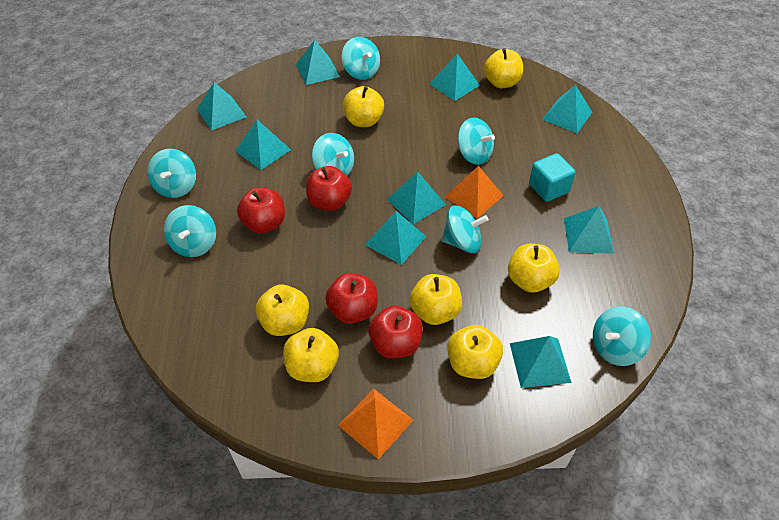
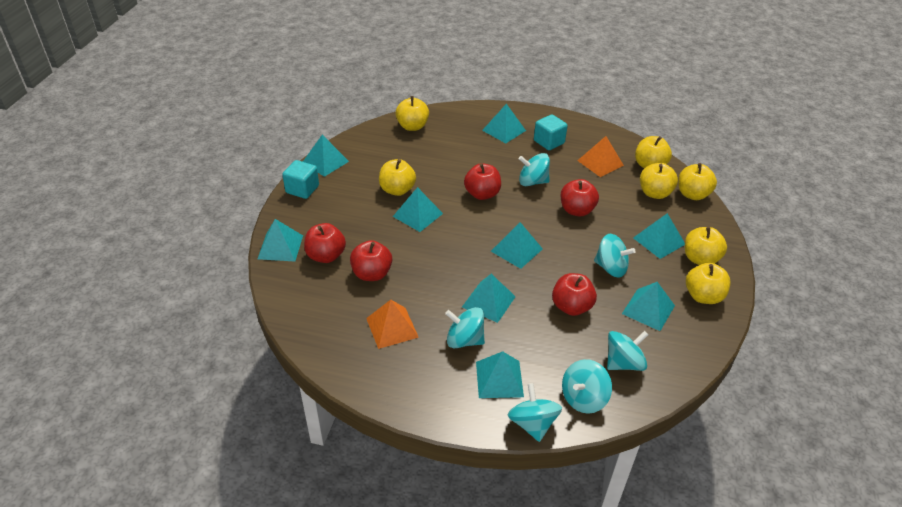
red apple: [237,187,285,233] [306,166,352,211] [325,273,378,324] [369,305,423,358] = 4 -> [304,223,346,263] [350,240,392,281] [464,163,501,200] [552,273,597,316] [561,179,599,217] = 5
turquoise cube: [529,153,576,202] = 1 -> [282,160,319,199] [534,114,568,150] = 2
turquoise spinning top: [147,149,196,198] [164,205,216,257] [312,133,354,176] [342,37,380,80] [441,205,488,253] [458,118,495,165] [593,307,651,366] = 7 -> [445,307,485,348] [508,383,562,442] [519,153,550,186] [562,359,612,414] [594,234,635,278] [607,331,649,371] = 6

